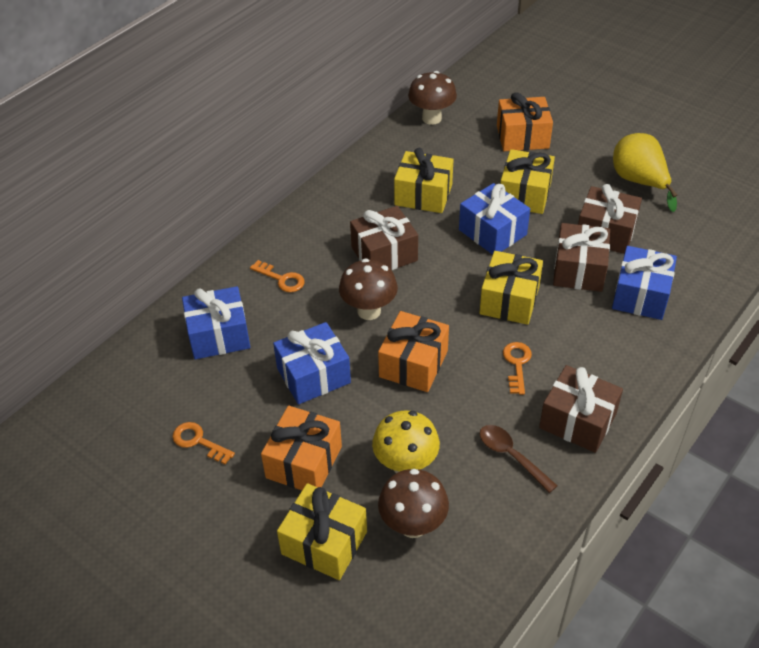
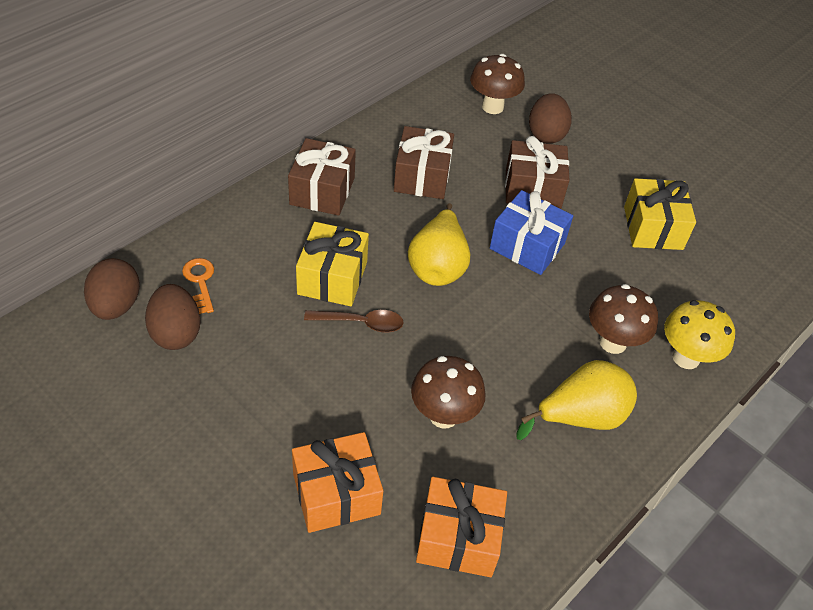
blue gift: [182,286,250,359] [273,322,351,404] [459,183,530,255] [612,246,677,320] = 4 -> [490,190,573,275] = 1
brown egg: none = 0 -> [84,258,140,320] [145,284,201,350] [529,93,572,144] = 3
brown gift: [350,206,418,270] [539,365,623,453] [553,223,610,292] [578,184,642,254] = 4 -> [288,138,356,216] [394,126,454,199] [505,136,570,209] = 3
orange gift: [261,406,342,490] [378,311,449,392] [497,92,553,151] = 3 -> [292,432,383,533] [416,477,507,577] = 2
orange key: [172,422,235,464] [250,260,305,292] [503,342,532,395] = 3 -> [182,258,214,314] = 1
yellow gift: [277,483,367,580] [394,148,453,213] [480,251,543,325] [500,149,555,214] = 4 -> [296,222,369,306] [624,178,696,250] = 2
yellow pear: [613,133,677,212] = 1 -> [408,203,470,286] [516,360,637,440] = 2

